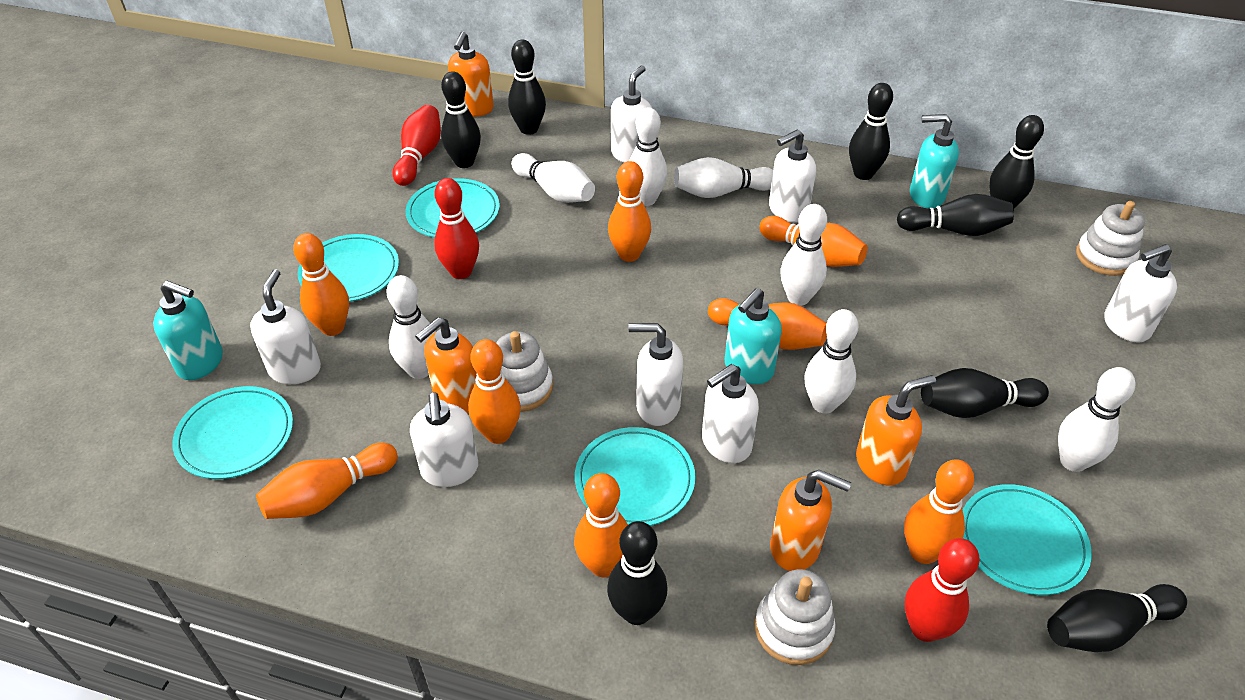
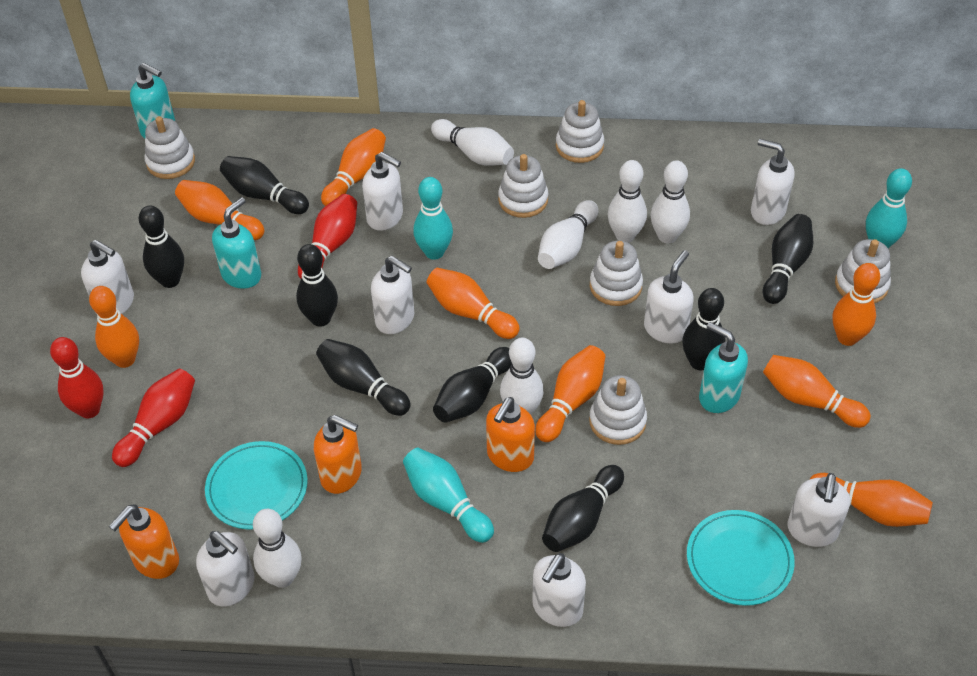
orange soap dispenser: [415,317,477,413] [448,32,494,117] [770,470,851,571] [856,375,936,486] = 4 -> [109,504,179,579] [314,415,362,494] [486,397,535,472] = 3
turquoise bowling pin: none = 0 -> [403,447,494,543] [413,177,453,260] [866,168,912,248] = 3
turquoise plate: [172,386,293,479] [297,234,399,302] [406,178,500,238] [575,427,696,526] [963,484,1092,595] = 5 -> [205,441,308,529] [687,510,795,606] = 2
white bowling pin: [387,275,436,379] [511,153,595,203] [629,107,667,206] [674,157,773,198] [780,204,827,306] [804,309,858,414] [1058,367,1135,472] = 7 -> [253,509,302,588] [431,119,514,166] [500,338,544,414] [538,200,598,269] [608,160,647,243] [650,160,690,244] = 6
white soap dispenser: [250,269,321,384] [410,392,478,487] [611,65,652,163] [628,323,683,426] [702,364,759,463] [769,129,816,222] [1105,244,1177,342] = 7 -> [81,240,134,314] [196,531,255,607] [362,152,403,231] [371,256,414,334] [532,553,586,627] [644,250,694,343] [751,139,795,225] [787,473,850,547] = 8
white stacking toy: [496,331,553,412] [755,569,836,665] [1076,201,1145,276] = 3 -> [144,116,195,179] [498,154,549,218] [556,100,604,163] [589,375,647,445] [590,241,643,306] [835,239,891,303] = 6

